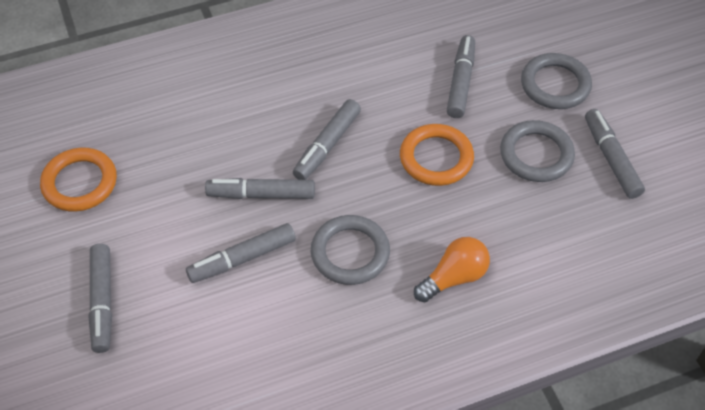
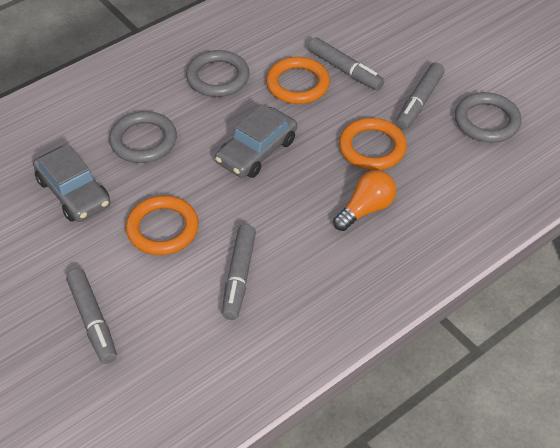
grey car: none = 0 -> [33,144,110,222] [215,104,297,178] = 2
grey marker: [88,244,112,353] [186,223,296,283] [205,178,315,199] [293,99,361,180] [447,35,475,118] [585,109,645,199] = 6 -> [66,269,117,364] [222,225,256,320] [308,37,384,90] [396,62,445,130] = 4
orange ring: [40,148,117,212] [400,124,474,186] = 2 -> [126,195,199,255] [266,57,330,104] [339,118,407,170] = 3

